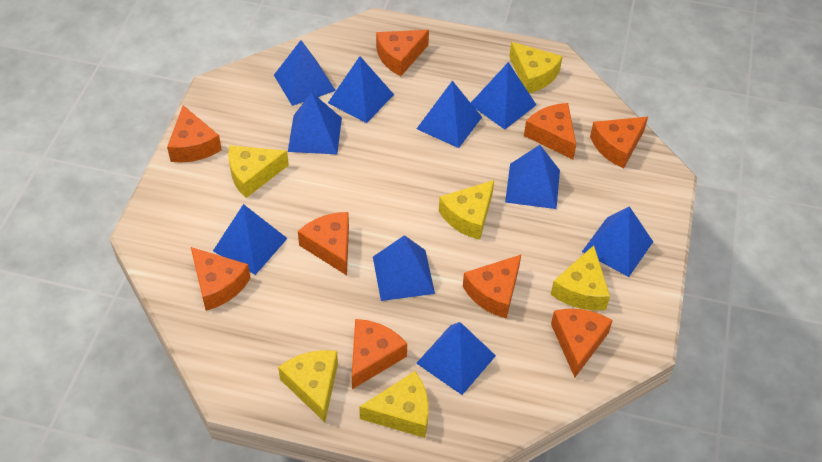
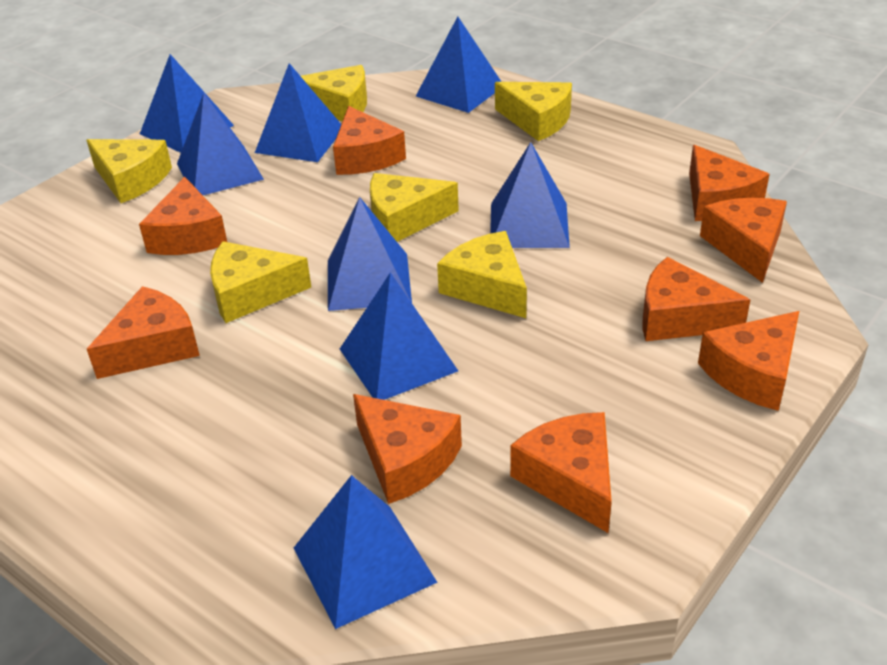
blue pyramid: [213,204,288,275] [274,40,336,106] [288,92,342,154] [328,56,394,123] [373,235,435,301] [416,322,496,395] [417,81,482,148] [471,62,536,130] [505,145,560,209] [582,206,653,277] = 10 -> [140,54,234,153] [177,93,264,195] [255,63,341,162] [294,475,438,629] [328,197,412,311] [340,272,458,400] [416,17,501,113] [490,142,570,248] = 8

